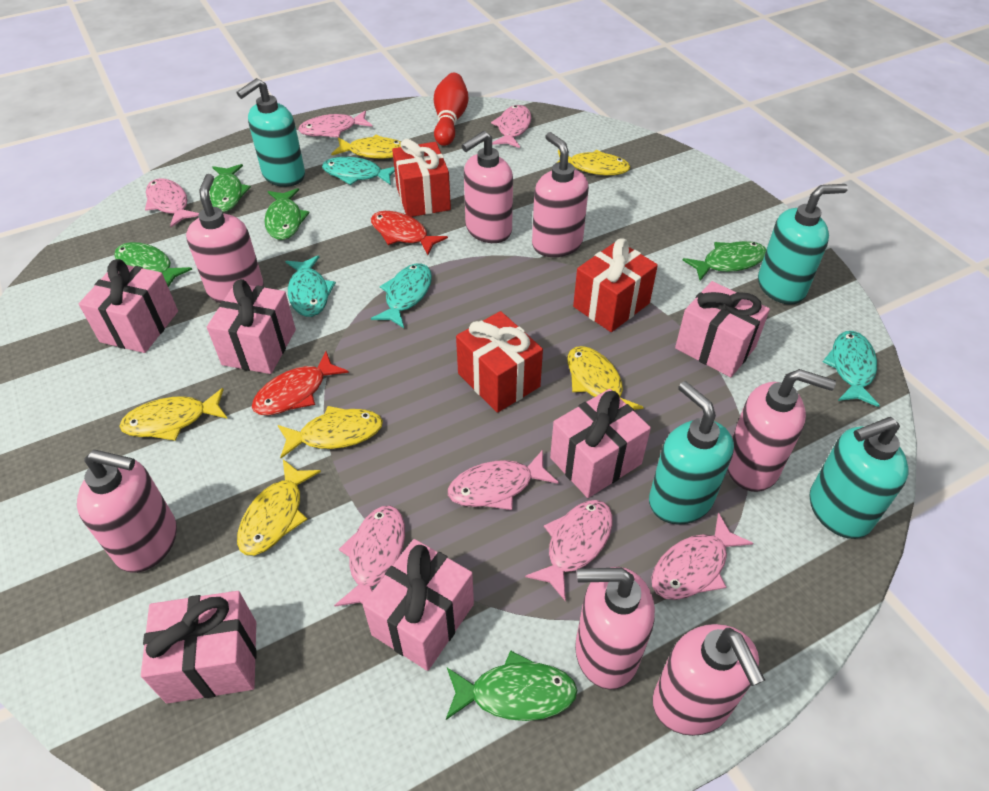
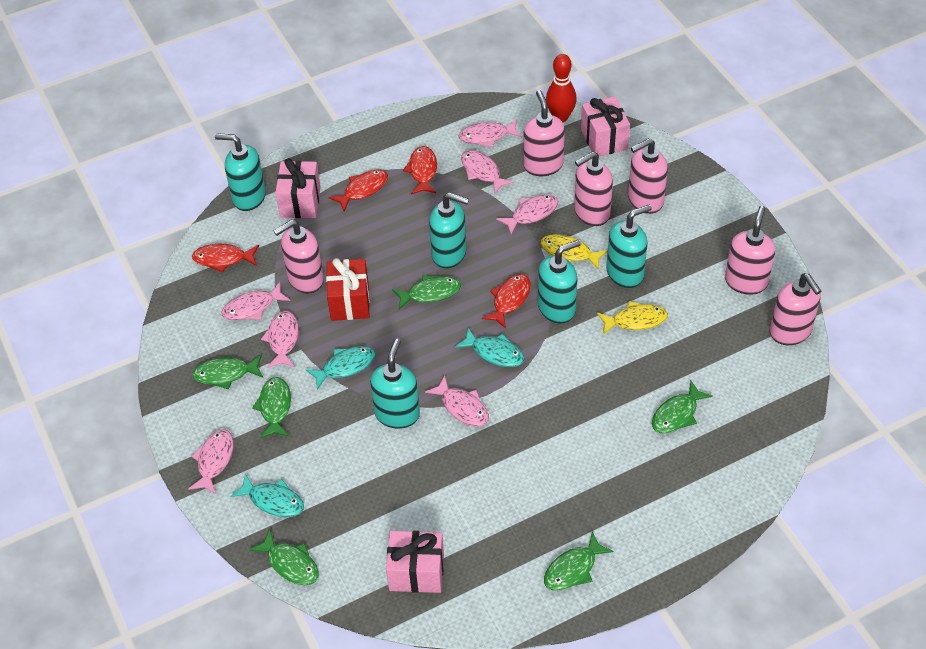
green fish: [114,242,192,287] [209,164,251,212] [264,188,310,240] [446,650,577,721] [683,241,766,281] = 5 -> [192,355,263,390] [250,530,319,585] [252,377,291,438] [392,275,461,310] [544,531,614,591] [652,381,713,434] = 6
pink gift: [79,259,178,353] [141,591,257,704] [207,279,296,374] [363,539,474,671] [550,389,651,498] [675,281,770,377] = 6 -> [275,158,321,218] [386,531,444,593] [581,96,630,157] = 3
pink soap dispenser: [77,450,177,573] [186,174,264,303] [462,131,513,243] [532,132,589,257] [575,567,655,690] [652,624,765,736] [727,369,836,492] = 7 -> [274,219,324,294] [523,90,565,176] [574,151,613,226] [628,138,668,214] [725,206,775,295] [770,273,821,345] = 6
red fish: [252,351,349,415] [371,211,448,255] = 2 -> [192,244,259,273] [329,169,388,212] [403,146,437,194] [482,274,531,329] = 4
red gift: [392,139,451,217] [456,311,543,413] [573,238,658,332] = 3 -> [326,258,370,321] = 1
turquoise fish: [285,255,336,317] [322,157,395,185] [371,263,432,328] [823,331,880,407] = 4 -> [230,474,304,517] [305,346,376,390] [455,328,524,367] = 3
turquoise soap dispenser: [237,78,305,187] [649,381,734,525] [758,184,848,305] [809,417,908,539] = 4 -> [215,133,266,211] [370,338,420,429] [429,192,469,269] [538,240,581,324] [606,204,652,288] = 5
yellow fish: [119,388,228,441] [237,459,321,556] [278,406,383,458] [331,135,401,159] [558,150,630,175] [567,346,644,410] = 6 -> [540,234,608,270] [597,301,668,334] = 2

